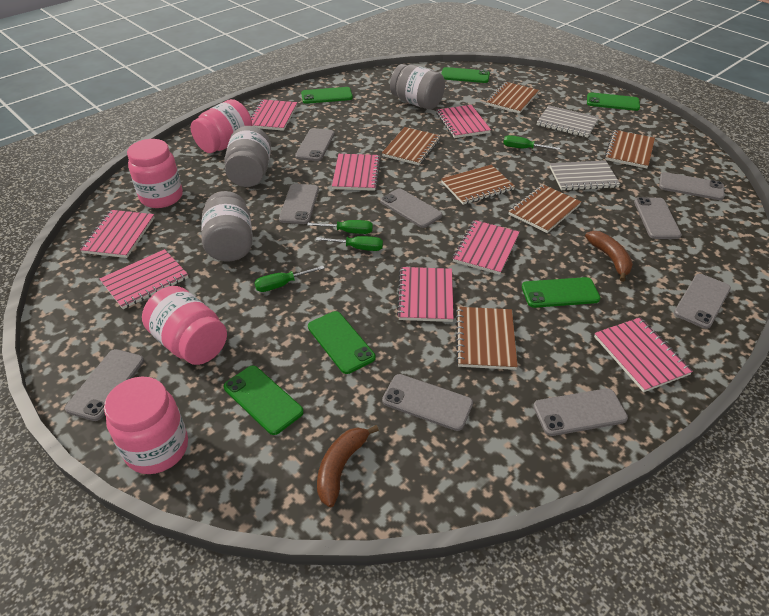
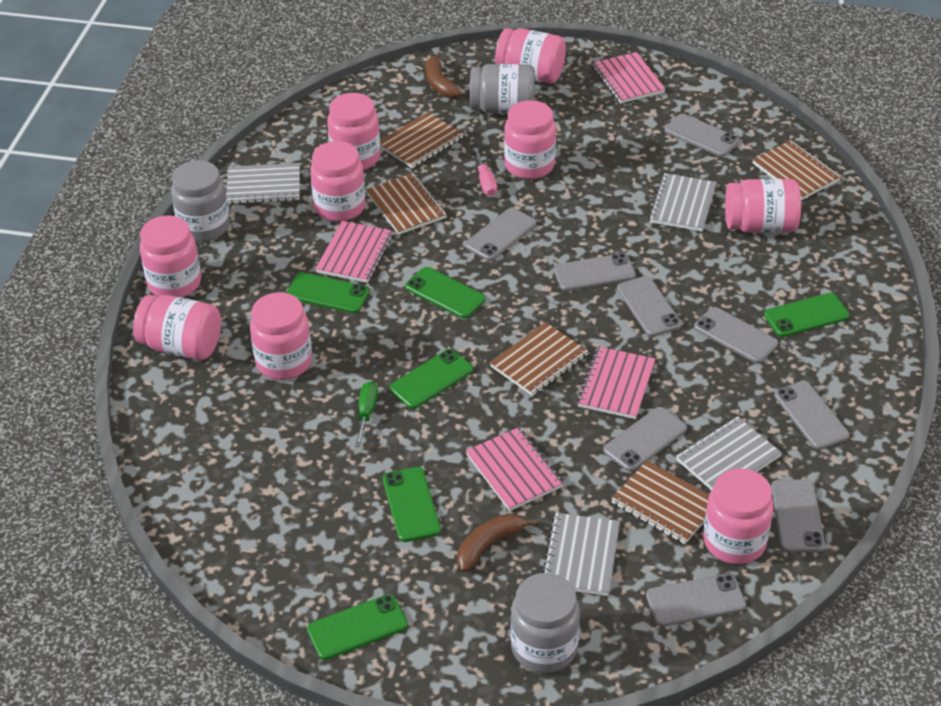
brown notebook: [382,127,441,165] [441,165,515,205] [455,307,518,370] [486,82,539,114] [509,184,581,233] [605,130,655,168] = 6 -> [366,173,447,235] [380,112,463,168] [490,322,588,396] [611,460,709,544] [752,140,841,200] = 5
green screwdriver: [254,266,325,292] [307,220,373,234] [316,236,383,251] [503,135,560,150] = 4 -> [355,381,378,447] = 1
grey notebook: [537,105,599,138] [550,160,620,191] = 2 -> [226,163,300,204] [542,513,620,596] [649,173,717,232] [676,417,782,490] = 4
pink jar: [104,377,188,474] [127,139,183,208] [142,286,227,365] [191,99,252,153] = 4 -> [133,295,221,360] [140,215,201,298] [250,292,312,380] [310,141,366,222] [327,93,380,170] [495,28,566,84] [504,100,556,179] [703,468,774,564] [725,179,801,233] = 9
pink notebook: [80,210,155,258] [100,249,189,309] [251,99,297,131] [332,154,381,191] [397,267,454,322] [436,105,491,138] [453,220,520,275] [594,317,693,392] = 8 -> [315,221,393,283] [466,427,564,511] [577,346,655,419] [593,52,665,103] = 4
pink screwdriver: none = 0 -> [473,147,497,196] = 1

